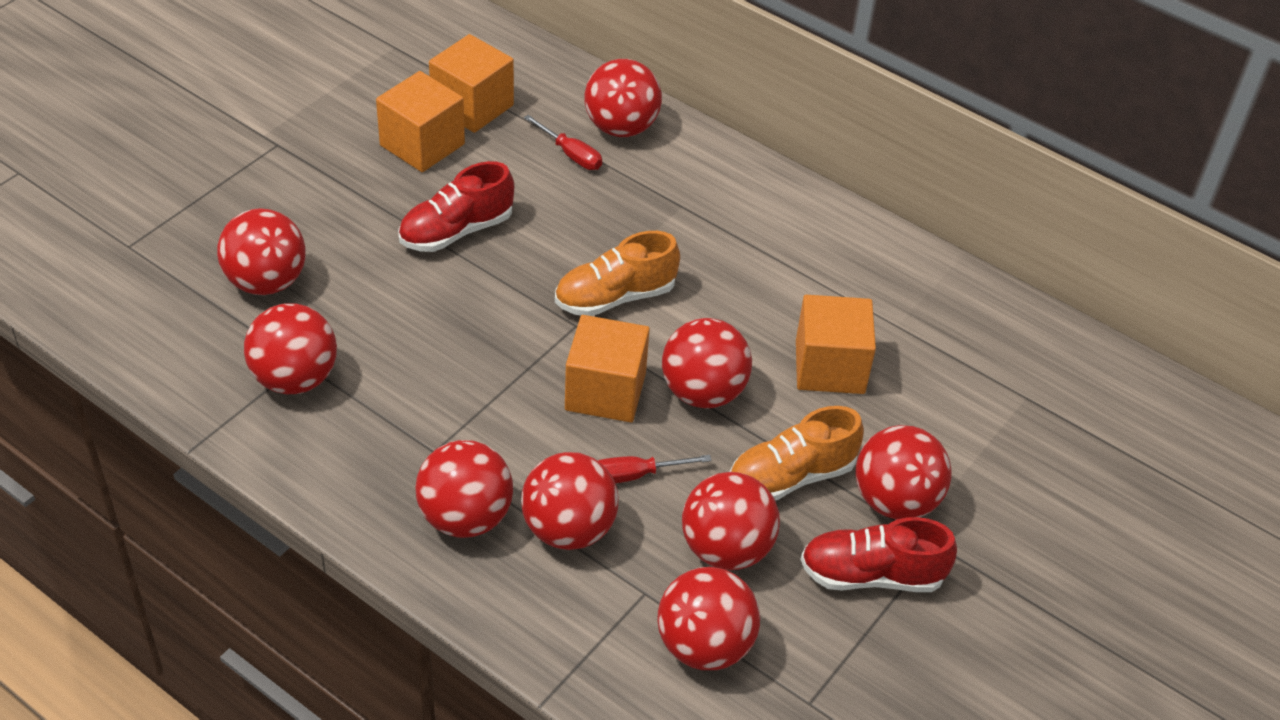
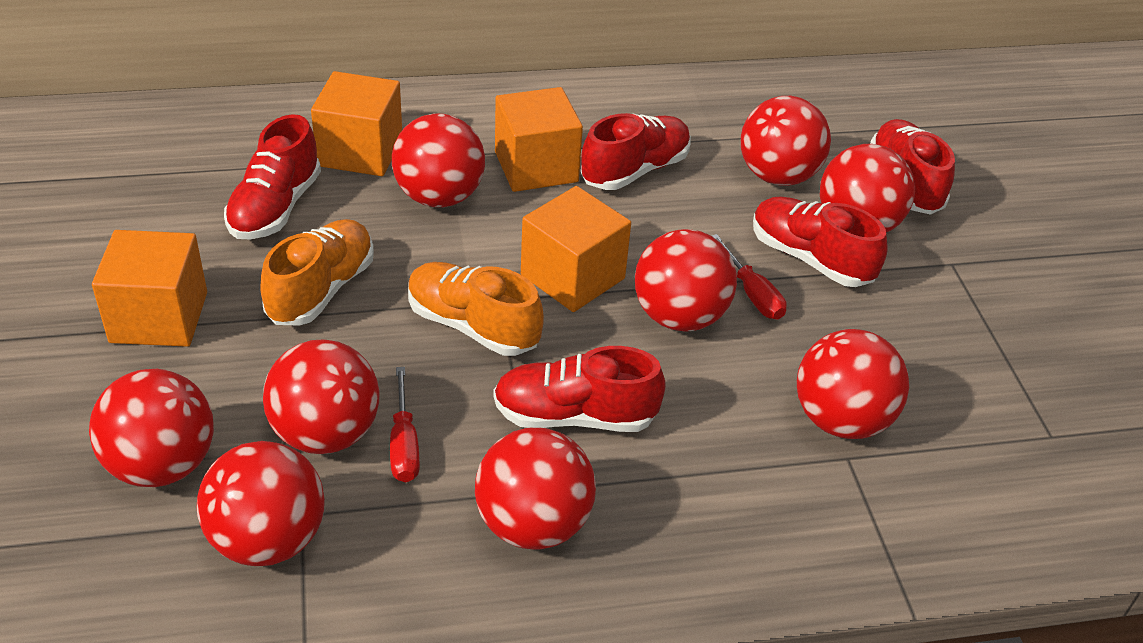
red shoe: [398,161,514,252] [800,517,957,592] = 2 -> [224,114,321,239] [493,346,666,432] [581,113,691,190] [753,196,888,287] [870,119,955,215] = 5

